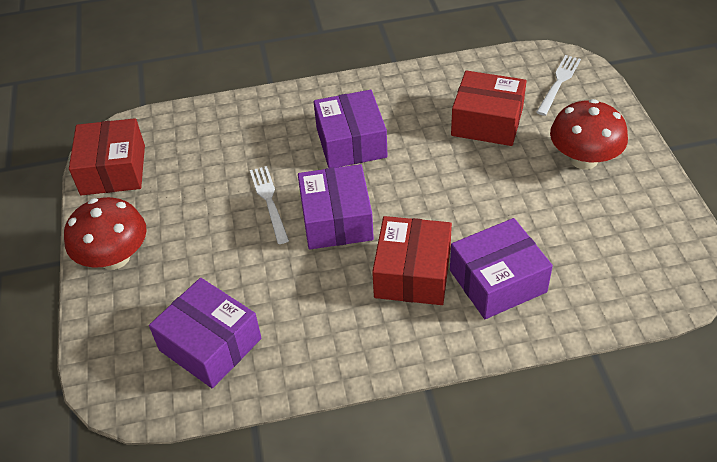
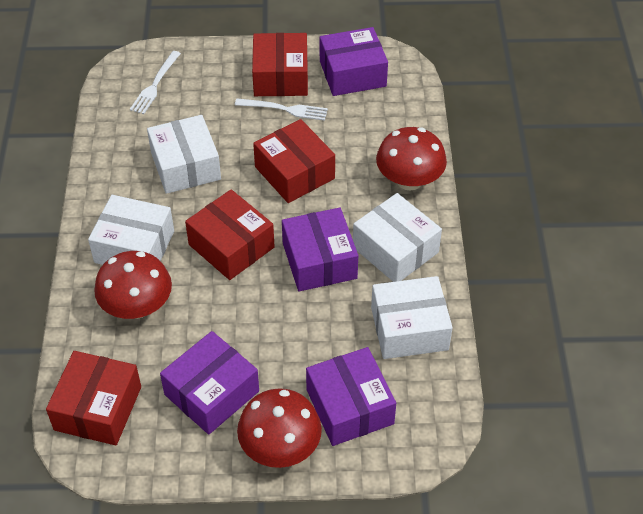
red box: [69,118,145,195] [372,216,452,305] [451,71,527,146] = 3 -> [46,351,141,445] [185,190,275,280] [252,33,308,96] [253,119,335,203] = 4
red mushroom: [64,197,147,270] [550,99,628,169] = 2 -> [94,251,172,319] [237,388,322,468] [376,127,447,191] = 3
white box: none = 0 -> [88,195,174,265] [147,115,221,194] [353,193,442,282] [371,276,453,359] = 4

